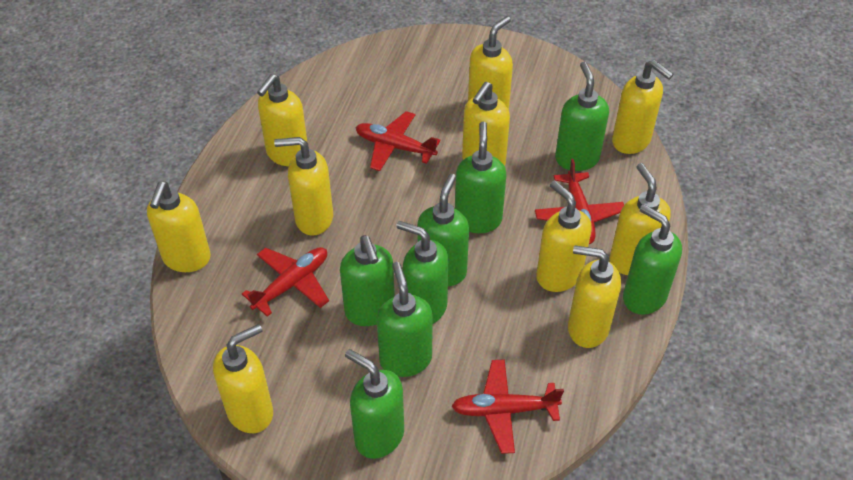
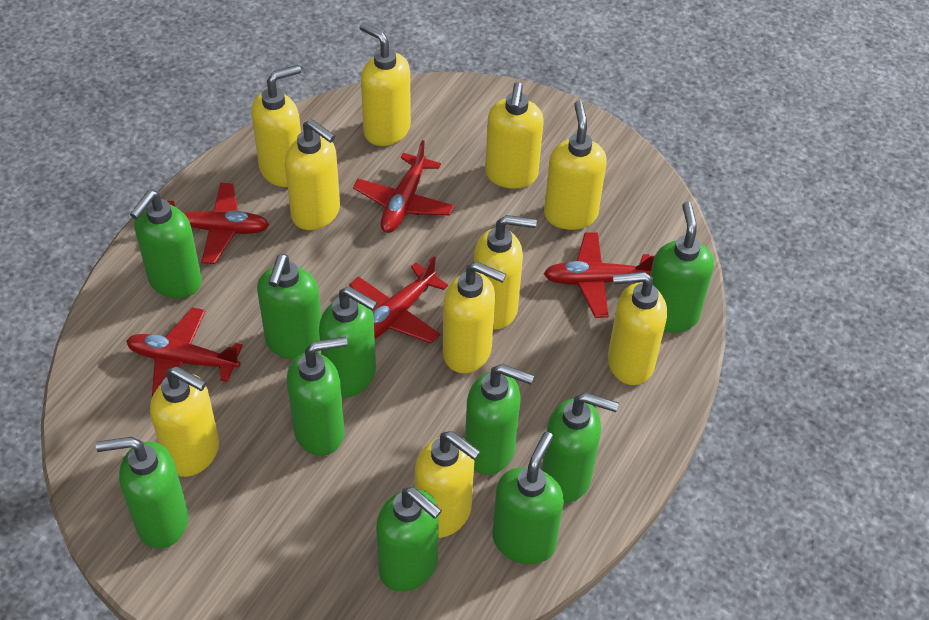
green soap dispenser: [340,235,395,326] [345,349,404,459] [377,262,433,377] [396,221,449,324] [417,174,469,286] [455,121,507,233] [555,62,609,171] [623,204,682,315] = 8 -> [96,437,188,549] [130,190,202,298] [257,254,321,360] [287,336,348,456] [319,287,378,397] [376,487,442,592] [465,364,534,475] [492,432,564,564] [541,393,619,503] [650,202,714,333] = 10
red plane: [242,247,329,317] [355,111,440,171] [451,359,564,454] [535,159,624,244] = 4 -> [126,307,243,397] [168,183,269,264] [349,256,448,343] [353,140,454,233] [544,232,655,318] = 5

